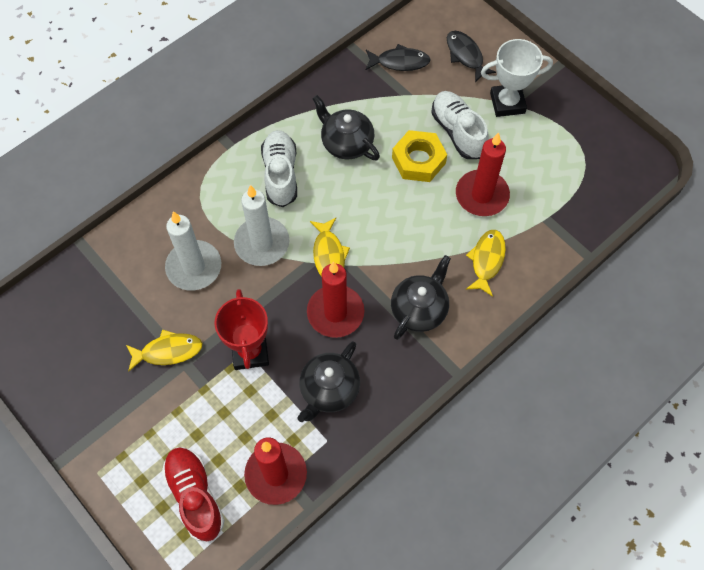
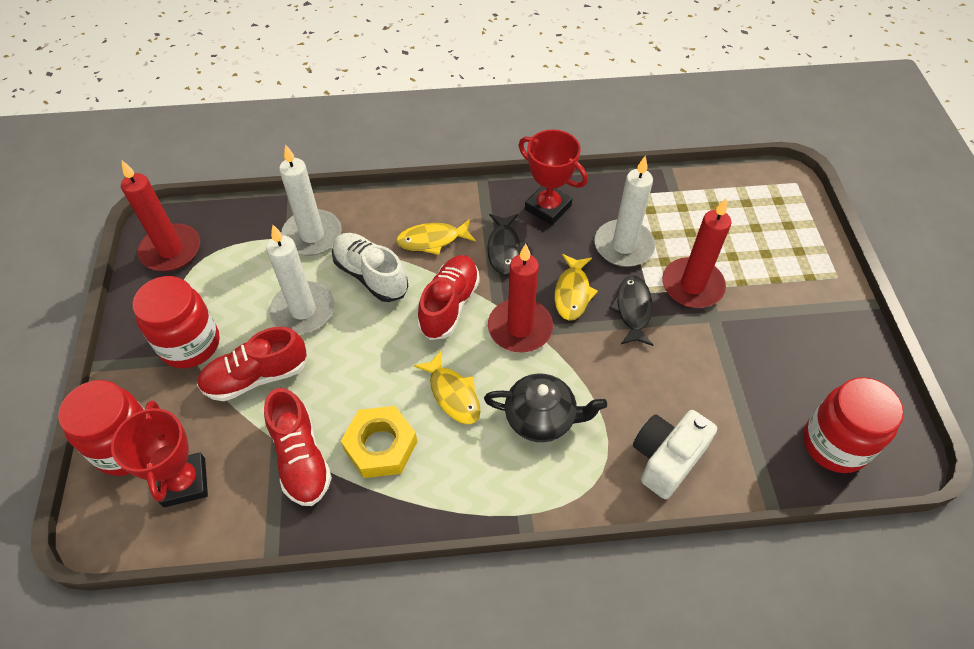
black teapot: [298,341,360,422] [312,95,380,160] [391,255,451,340] = 3 -> [484,373,607,442] = 1
red jar: none = 0 -> [58,380,145,476] [133,276,220,368] [803,377,904,473] = 3
red shoe: [162,447,225,541] = 1 -> [197,327,307,401] [264,388,332,506] [417,255,480,340] = 3
red trophy: [215,289,269,370] = 1 -> [111,400,208,507] [519,129,588,225] = 2
white camera: none = 0 -> [633,410,717,499] = 1
white candle: [165,211,221,291] [234,185,289,266] = 2 -> [266,225,334,334] [279,144,341,256] [594,156,655,267] = 3
white shoe: [261,130,297,207] [431,91,489,159] = 2 -> [332,233,409,302] = 1
white trophy: [481,39,553,117] = 1 -> none = 0

